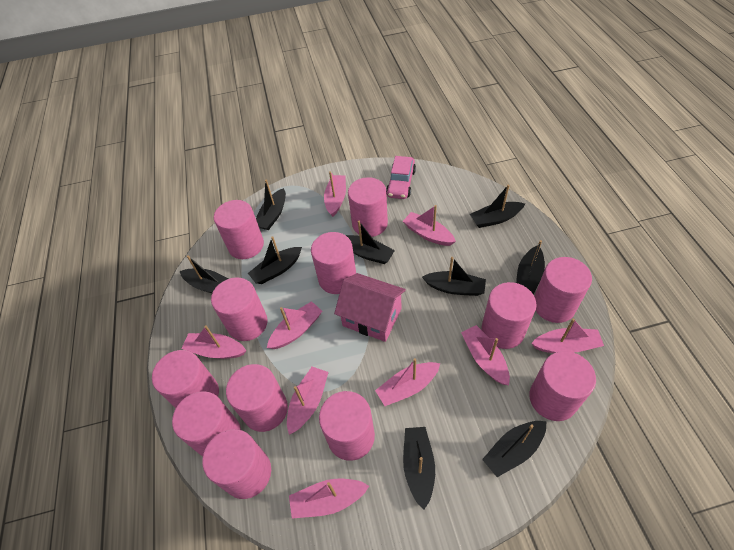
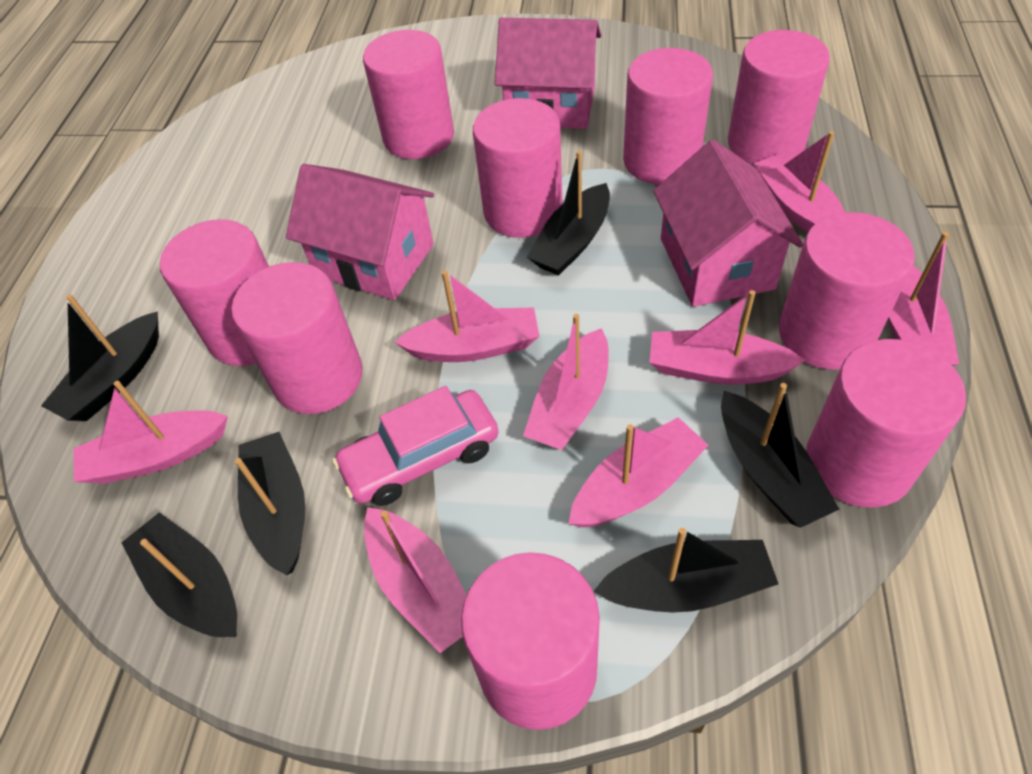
black boat: [180,255,228,293] [248,236,302,284] [256,180,286,230] [346,221,395,264] [403,427,435,510] [422,257,486,296] [470,185,525,228] [482,421,547,477] [516,240,545,294] = 9 -> [41,294,159,421] [121,512,237,637] [235,432,305,575] [527,151,610,275] [593,528,778,612] [721,383,839,528] = 6
pink boat: [181,325,246,359] [267,301,322,349] [287,367,328,435] [289,479,369,519] [324,171,346,217] [375,358,440,406] [403,205,456,246] [461,325,510,385] [531,318,604,353] = 9 -> [73,381,228,484] [364,507,467,653] [395,270,539,362] [523,314,609,450] [568,417,709,527] [649,290,806,385] [754,131,845,232] [888,232,959,366] = 8
pink cylinder: [152,350,219,408] [172,391,241,457] [202,429,271,499] [211,277,267,341] [214,200,264,259] [226,364,288,432] [311,232,356,294] [319,391,375,461] [348,177,388,237] [482,282,536,349] [529,351,596,421] [534,257,592,323] = 12 -> [160,219,269,366] [231,262,363,414] [363,30,454,159] [461,552,600,730] [473,98,562,238] [623,48,713,185] [728,30,830,165] [779,212,915,370] [806,339,966,508] = 9
pink house: [334,273,406,342] = 1 -> [286,164,434,300] [495,18,601,129] [653,140,803,307] = 3

